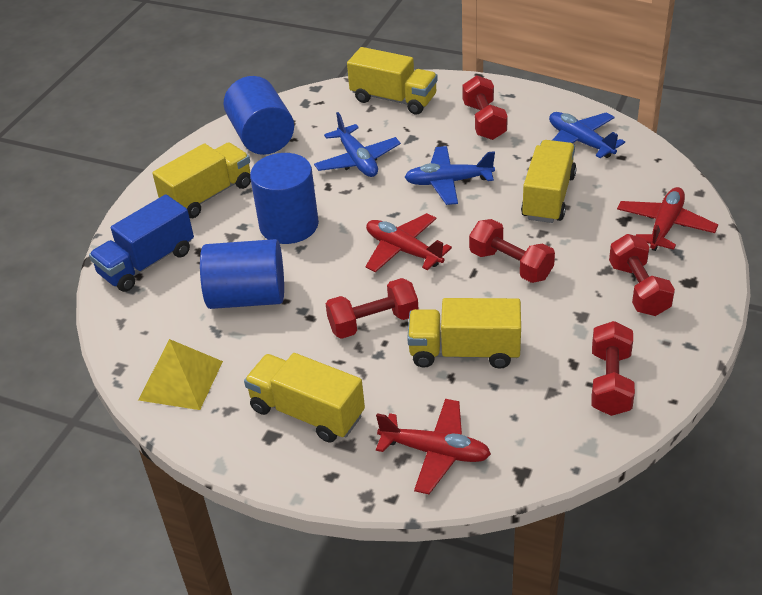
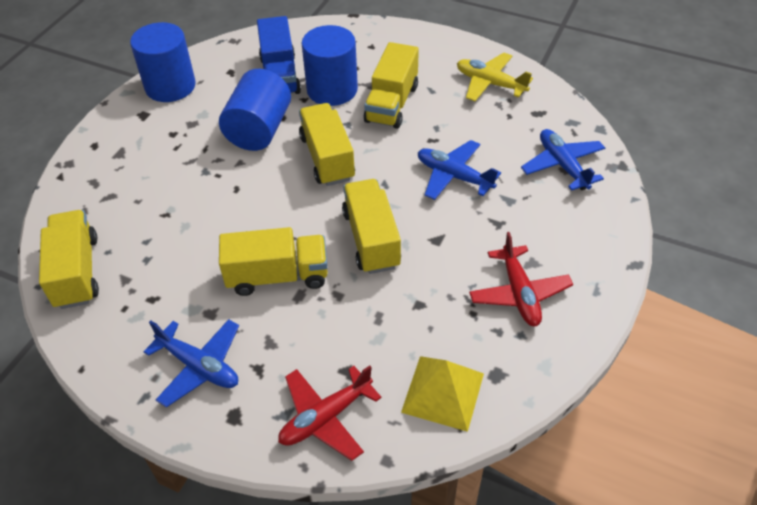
red dumbbell: [326,278,418,339] [462,75,508,140] [469,219,555,283] [592,321,635,416] [609,234,675,316] = 5 -> none = 0
red plane: [365,213,452,272] [376,399,491,494] [617,187,718,251] = 3 -> [278,365,382,461] [469,232,573,326] = 2
yellow plane: none = 0 -> [457,53,533,101] = 1

